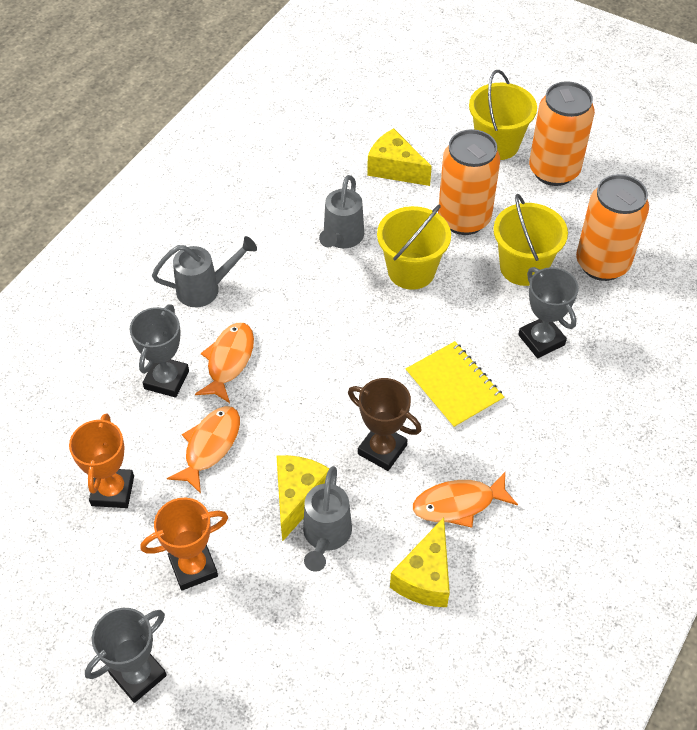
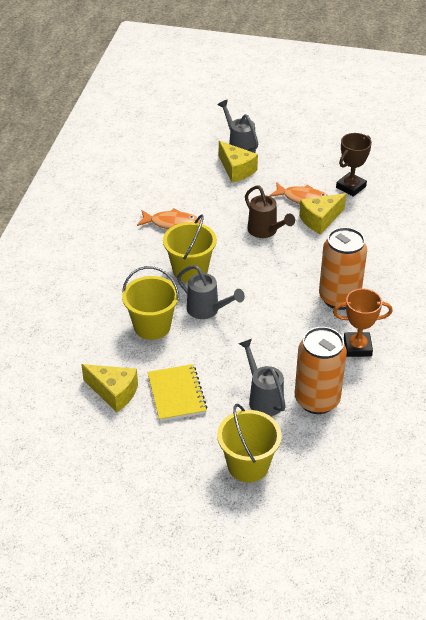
brown watering can: none = 0 -> [245,185,295,238] = 1
grey trophy: [85,608,167,703] [130,304,189,398] [518,267,579,358] = 3 -> none = 0
orange can: [438,129,500,235] [529,81,595,186] [576,174,649,281] = 3 -> [295,327,347,414] [319,227,367,310] = 2
orange fish: [167,406,240,494] [195,323,254,403] [413,472,518,528] = 3 -> [137,208,201,229] [269,182,329,204] = 2
orange trophy: [69,413,134,508] [140,498,228,591] = 2 -> [333,288,393,357] = 1

